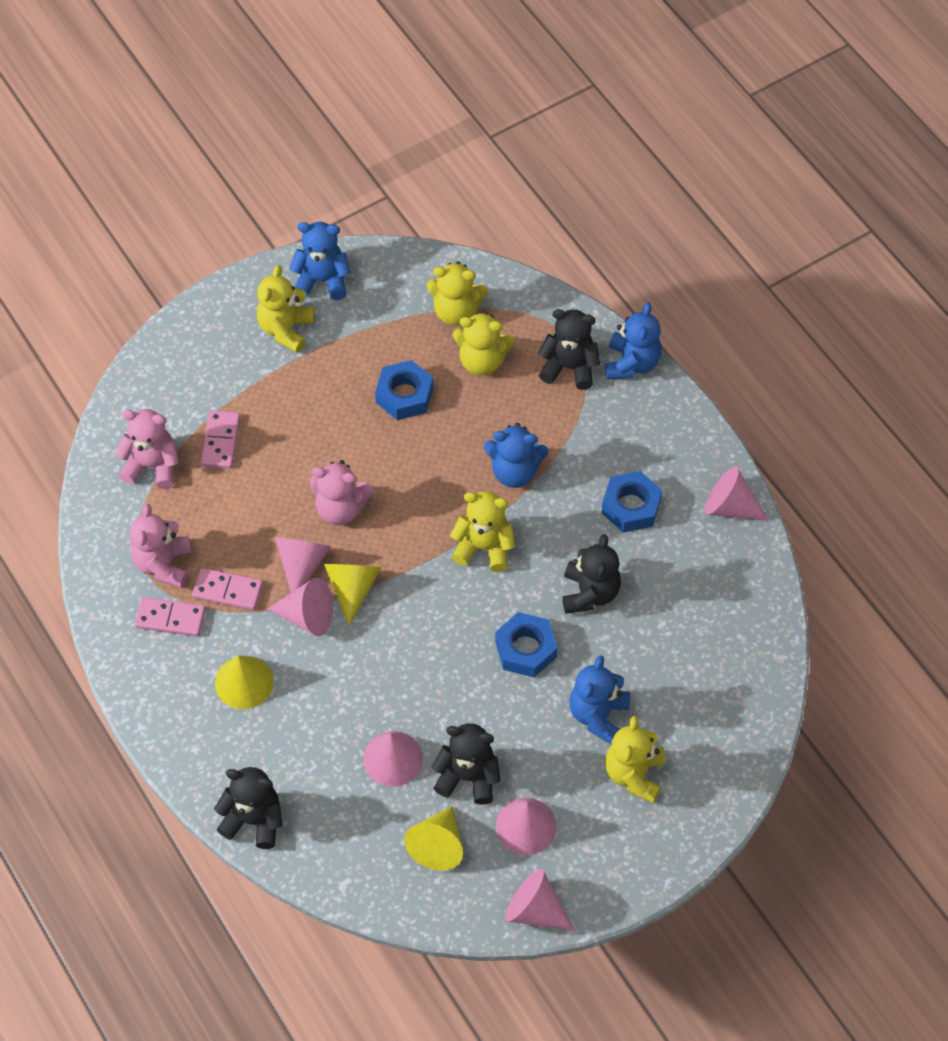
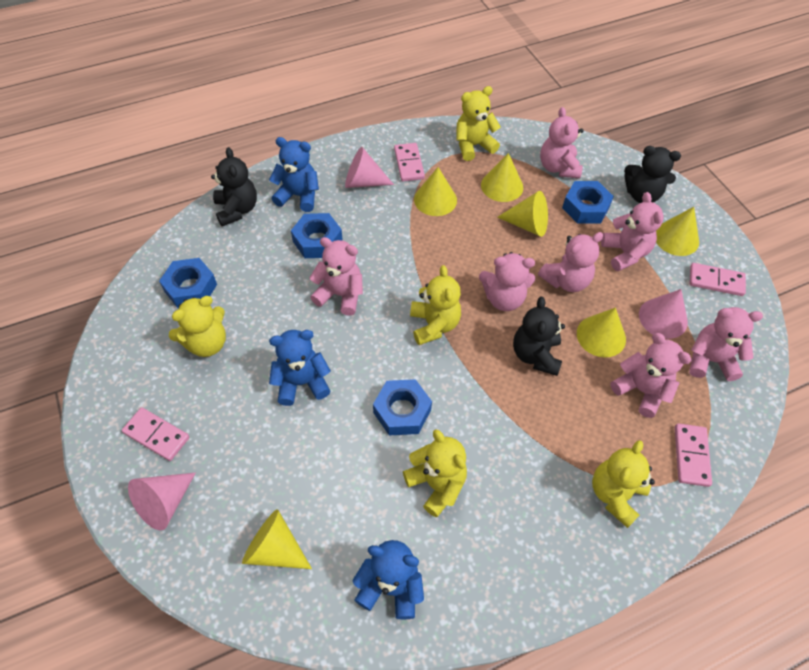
black teddy bear: [214,767,282,849] [432,723,501,805] [538,309,600,390] [562,534,621,614] = 4 -> [211,147,257,226] [513,297,565,376] [624,146,681,203] = 3
blue nut: [375,360,433,420] [495,612,558,677] [601,471,662,533] = 3 -> [159,258,217,308] [291,213,343,258] [373,379,432,435] [562,181,614,224] = 4
blue teddy bear: [289,222,351,300] [484,423,549,488] [569,655,630,744] [605,302,661,380] = 4 -> [269,137,319,212] [269,330,331,406] [353,540,424,619] = 3
pink cone: [267,578,333,636] [275,537,332,593] [363,731,423,787] [496,798,556,855] [505,869,575,931] [705,466,769,521] = 6 -> [128,473,196,531] [345,147,394,188] [639,289,688,339] = 3
pink domino: [135,597,206,637] [192,568,263,610] [201,411,240,469] = 3 -> [122,407,190,461] [394,143,425,182] [675,423,712,487] [690,263,746,296] = 4
pink teddy bear: [115,409,179,489] [130,504,191,588] [310,460,374,525] = 3 -> [309,237,363,316] [479,252,535,311] [538,232,603,292] [540,107,583,179] [601,192,664,271] [610,333,692,418] [689,307,763,381] = 7
yellow cone: [215,656,274,709] [324,564,381,625] [404,806,463,871] = 3 -> [242,509,312,569] [414,167,457,216] [481,153,523,202] [497,191,548,237] [577,308,626,358] [656,207,699,256] = 6

